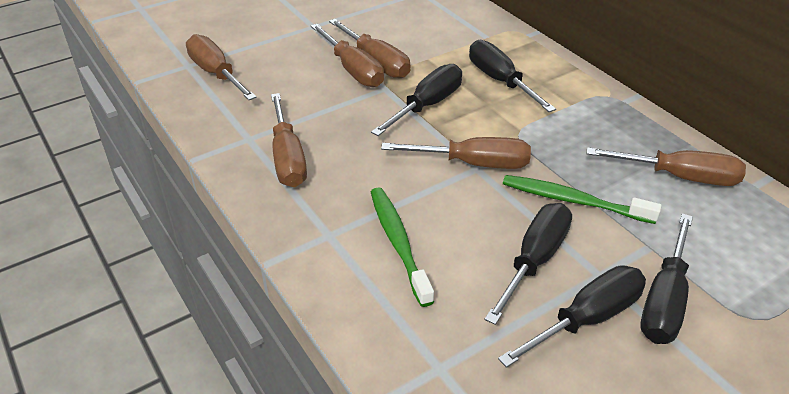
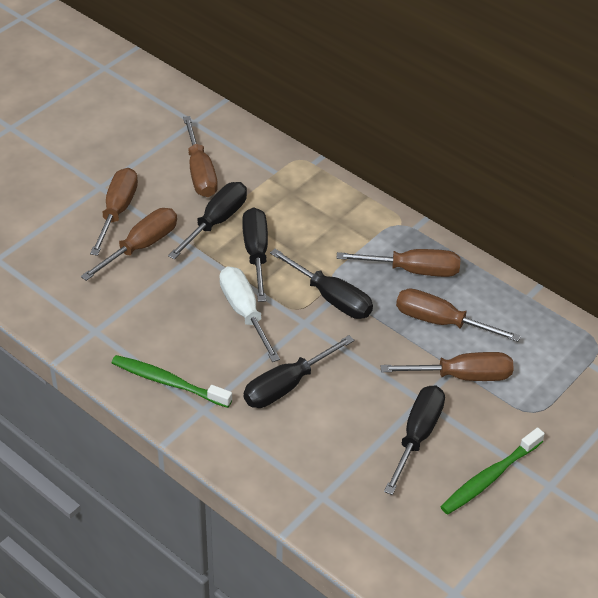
white screwdriver: none = 0 -> [219,266,280,362] = 1

